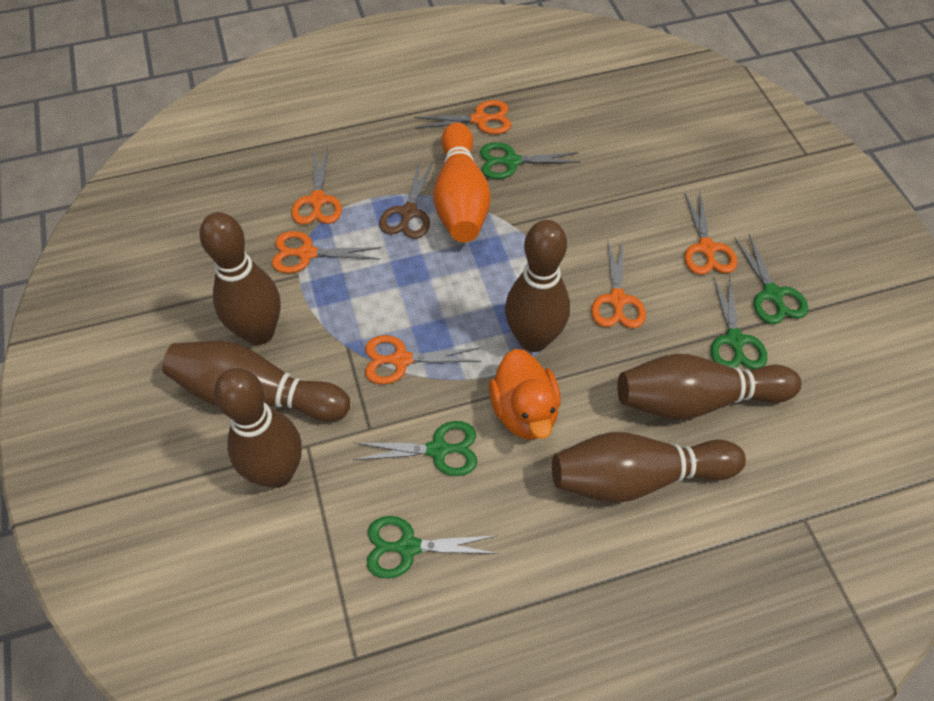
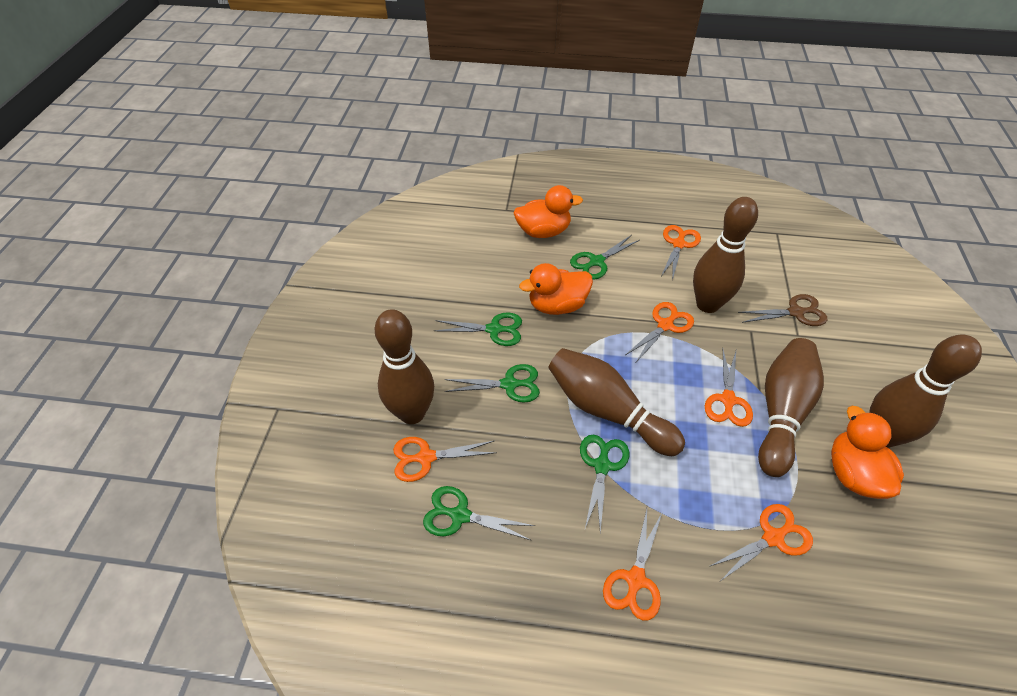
brown bowling pin: [162,340,350,421] [200,212,281,345] [214,368,302,488] [505,220,570,352] [552,432,746,503] [617,354,802,420] = 6 -> [374,309,434,424] [548,348,685,456] [693,197,758,313] [758,338,824,477] [869,334,982,448] = 5
orange bowling pin: [433,122,491,242] = 1 -> none = 0
orange duck: [489,349,561,439] = 1 -> [514,185,583,238] [519,263,593,315] [831,406,904,499] = 3

